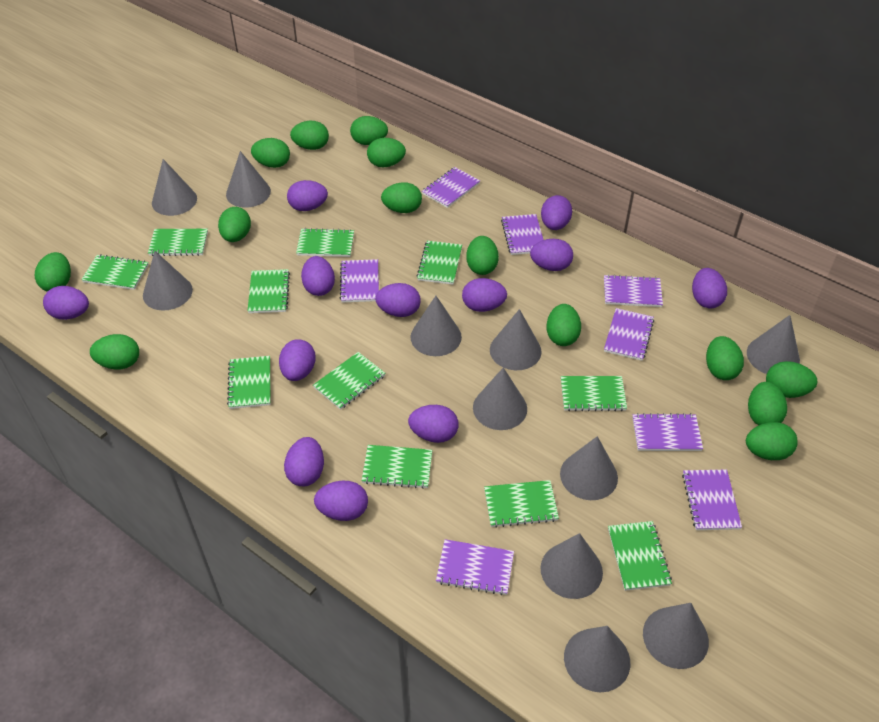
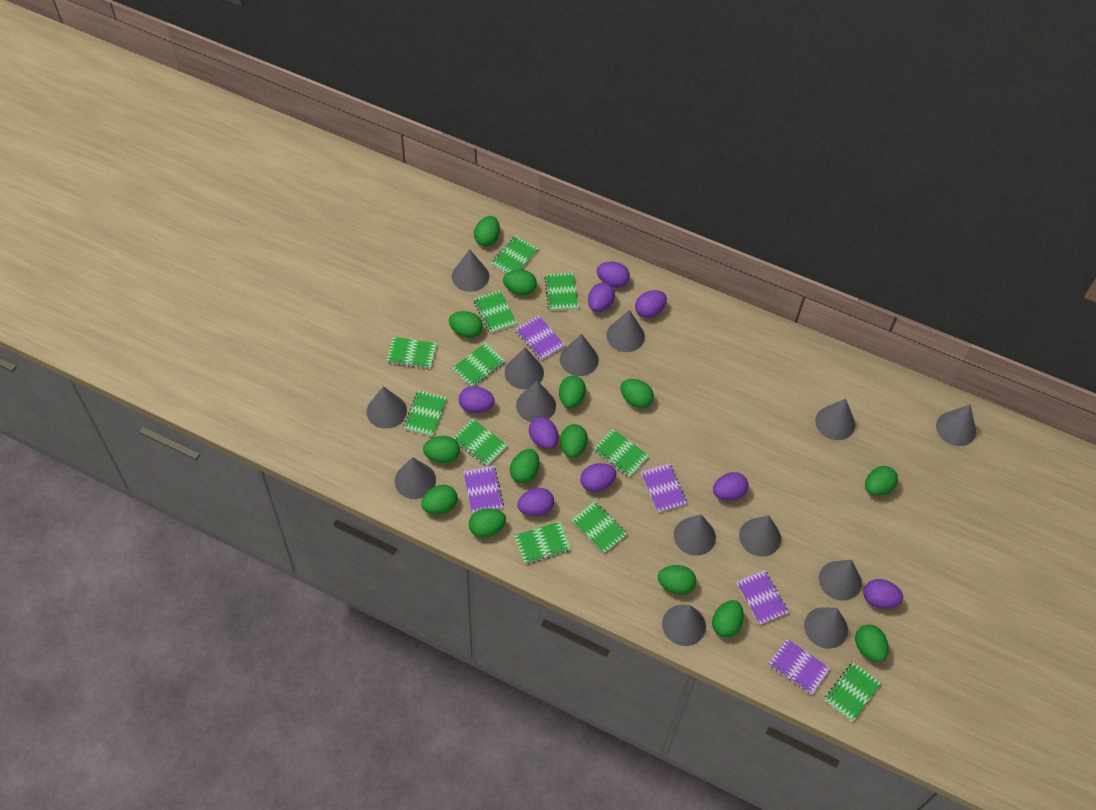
grey cone: [143,251,193,311] [152,159,197,216] [226,151,271,208] [410,296,462,356] [473,367,527,430] [490,309,542,370] [541,533,603,599] [560,436,618,500] [564,626,630,692] [643,603,709,669] [747,315,800,374] = 11 -> [367,386,407,429] [394,457,436,499] [452,249,489,292] [505,348,544,389] [516,381,556,422] [560,334,599,376] [606,310,645,352] [662,605,706,646] [674,514,716,556] [739,515,781,557] [804,607,848,649] [815,399,855,440] [819,560,862,601] [936,405,976,446] = 14
purple egg: [43,286,89,320] [279,339,316,381] [284,437,324,486] [287,180,328,211] [301,256,335,296] [314,481,368,521] [375,283,421,317] [408,405,458,443] [462,278,507,312] [530,239,573,271] [541,195,572,230] [692,268,727,308] = 12 -> [459,386,495,413] [517,488,554,516] [529,417,558,449] [580,463,617,492] [588,282,615,312] [597,262,630,288] [635,290,667,318] [713,472,749,501] [863,579,903,609] = 9
purple notebook: [340,259,379,303] [422,167,480,208] [436,539,514,595] [501,214,543,255] [604,274,663,307] [604,308,654,361] [632,413,703,451] [682,470,742,530] = 8 -> [463,466,504,514] [515,316,565,361] [641,463,687,513] [736,570,789,625] [769,639,830,695] = 5

